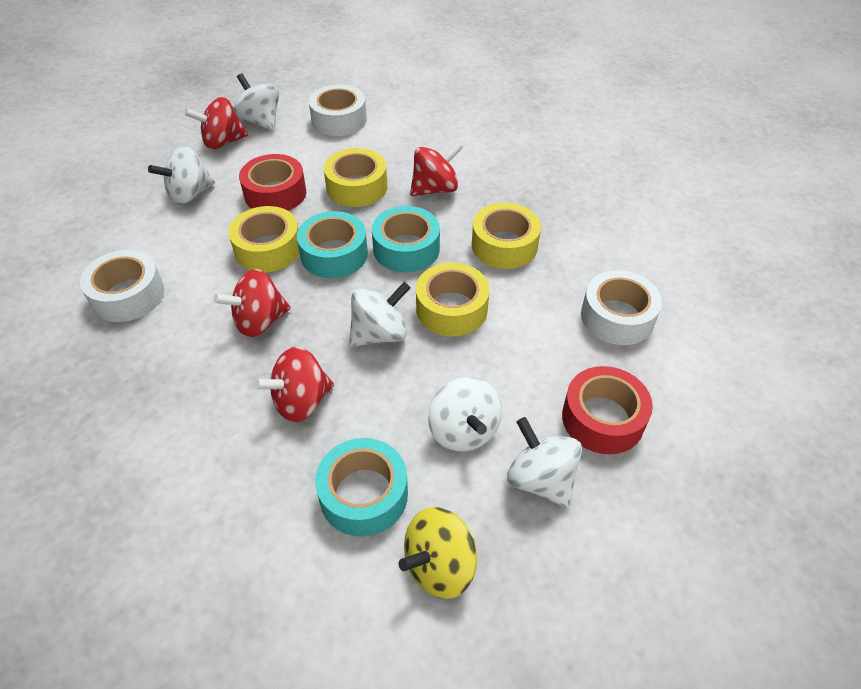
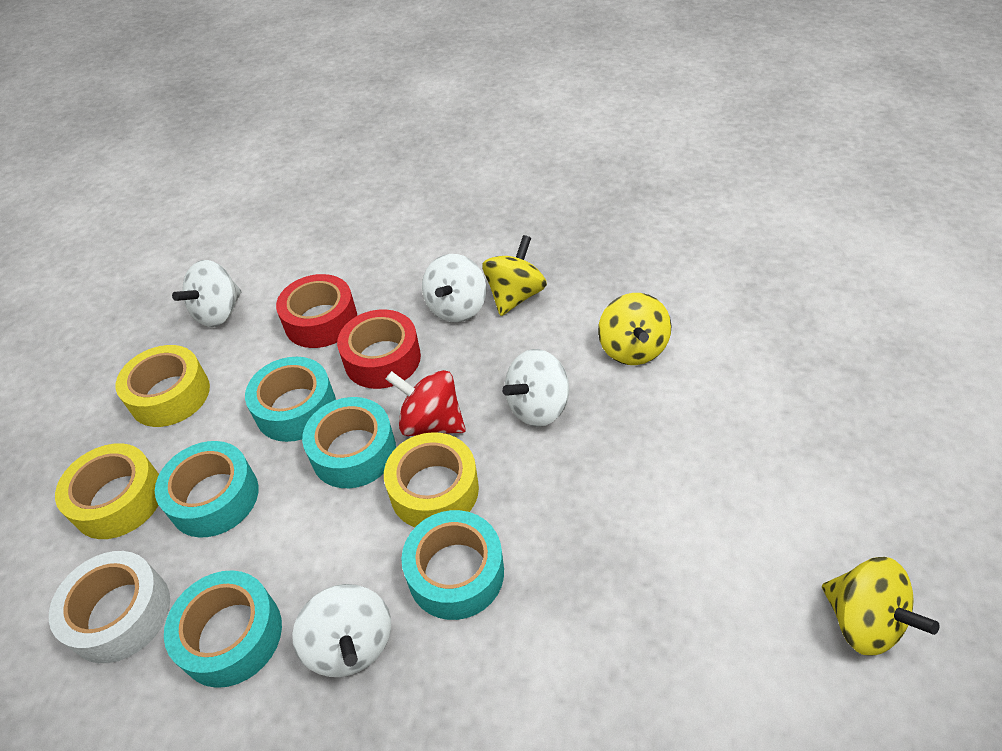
red spinning top: [185,97,248,150] [213,269,290,337] [254,347,334,422] [410,142,463,196] = 4 -> [386,370,466,436] = 1
turquoise tape: [297,211,368,278] [315,438,408,537] [372,206,440,272] = 3 -> [155,441,259,537] [164,570,282,688] [245,357,336,442] [302,397,396,488] [401,510,504,620] = 5
white spinning top: [148,146,215,204] [233,73,279,131] [349,282,411,347] [428,377,502,452] [507,417,582,508] = 5 -> [172,260,241,327] [292,584,391,677] [422,254,486,322] [502,349,569,427] = 4
white tape: [80,250,164,322] [309,85,367,136] [581,270,662,345] = 3 -> [49,551,170,663] = 1
yellow spinning top: [399,507,477,599] = 1 -> [482,235,547,316] [598,293,671,365] [822,557,939,656] = 3
yellow tape: [229,206,300,272] [324,148,388,207] [416,263,490,336] [472,203,541,269] = 4 -> [55,443,159,539] [116,345,210,427] [384,432,479,527] = 3

